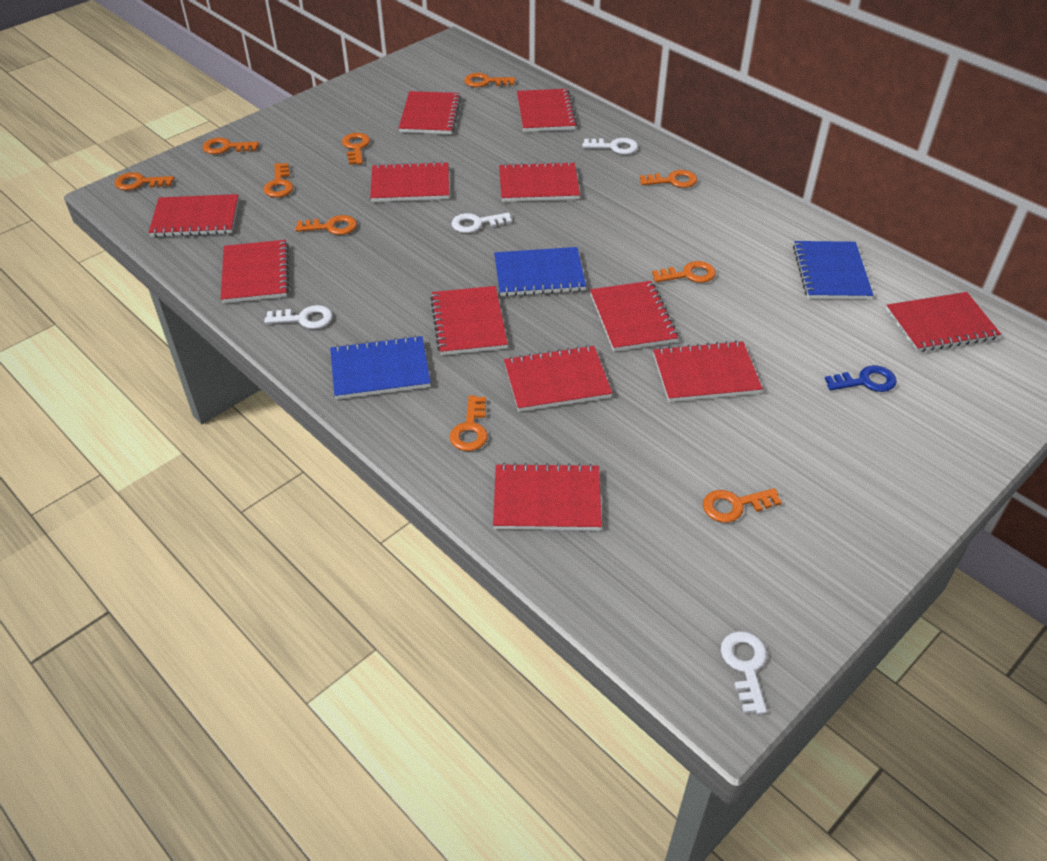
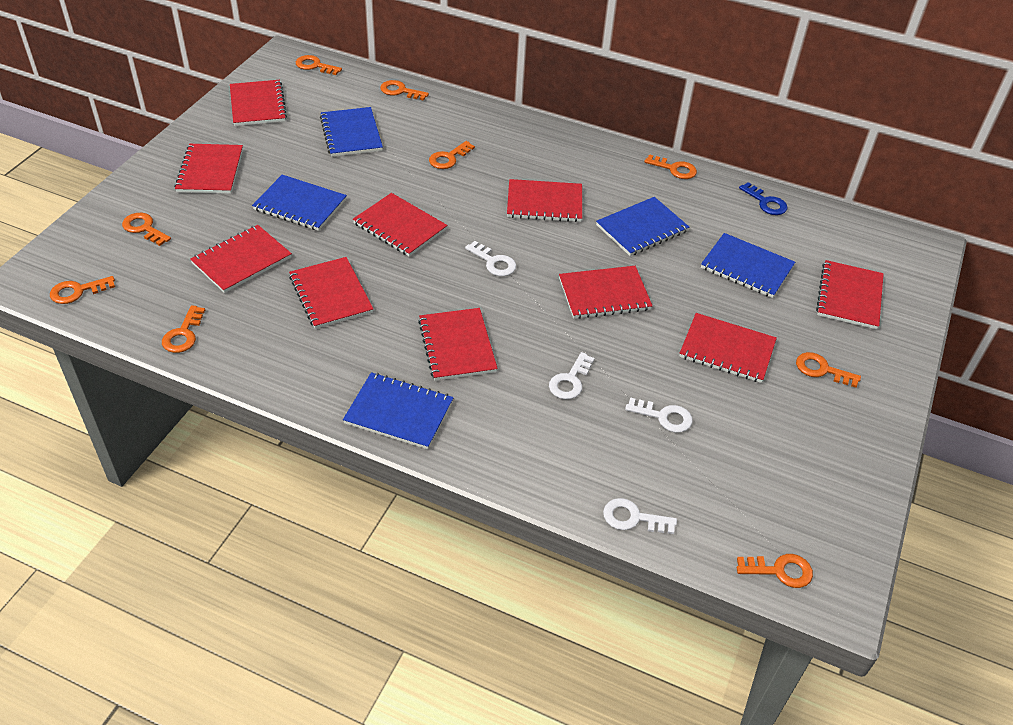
blue notebook: [330,335,431,399] [494,247,586,296] [793,241,873,299] = 3 -> [252,175,347,231] [320,107,383,157] [343,372,454,449] [596,197,689,256] [701,233,795,298] = 5
orange key: [115,172,174,190] [202,138,259,154] [263,163,293,197] [295,215,357,235] [342,133,370,165] [450,395,488,451] [464,73,515,87] [640,170,697,188] [652,261,716,283] [703,488,782,523] = 10 -> [50,276,115,304] [122,213,171,246] [162,305,205,353] [296,55,342,75] [380,80,429,101] [429,141,475,169] [644,154,697,179] [737,554,813,588] [796,352,861,387] = 9
red notebook: [148,194,239,237] [221,240,289,303] [370,161,449,202] [399,91,461,134] [430,286,508,355] [493,463,602,530] [499,161,580,202] [504,345,612,412] [517,89,577,132] [590,281,678,351] [653,340,763,402] [886,292,1001,352] = 12 -> [174,144,243,194] [190,225,292,293] [230,80,287,126] [289,257,373,329] [353,193,448,257] [418,308,498,381] [507,179,582,222] [559,266,653,319] [679,313,777,383] [816,260,884,329] = 10

